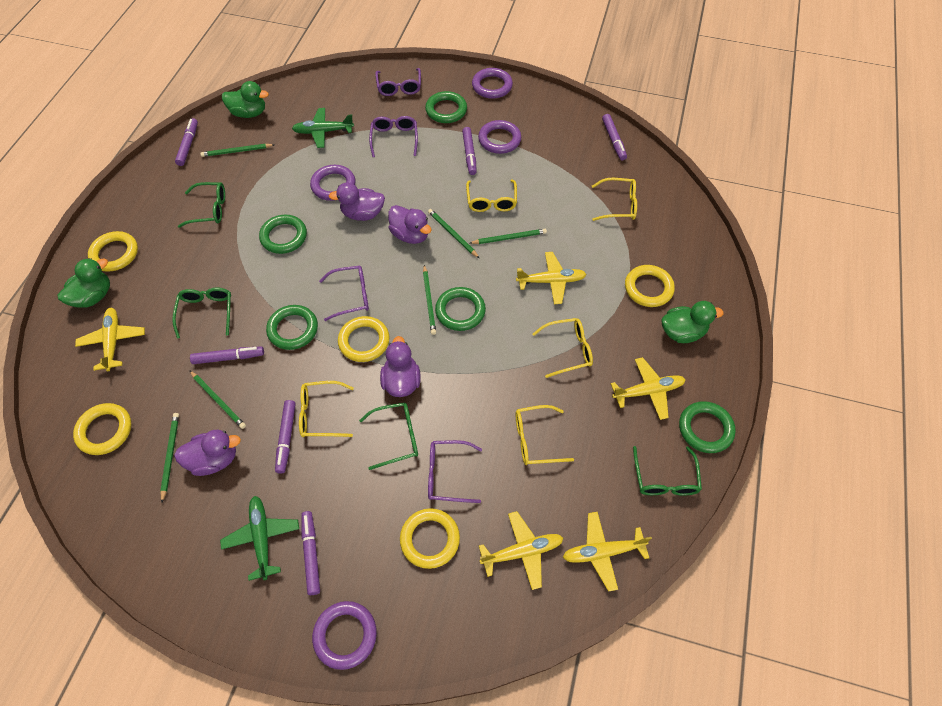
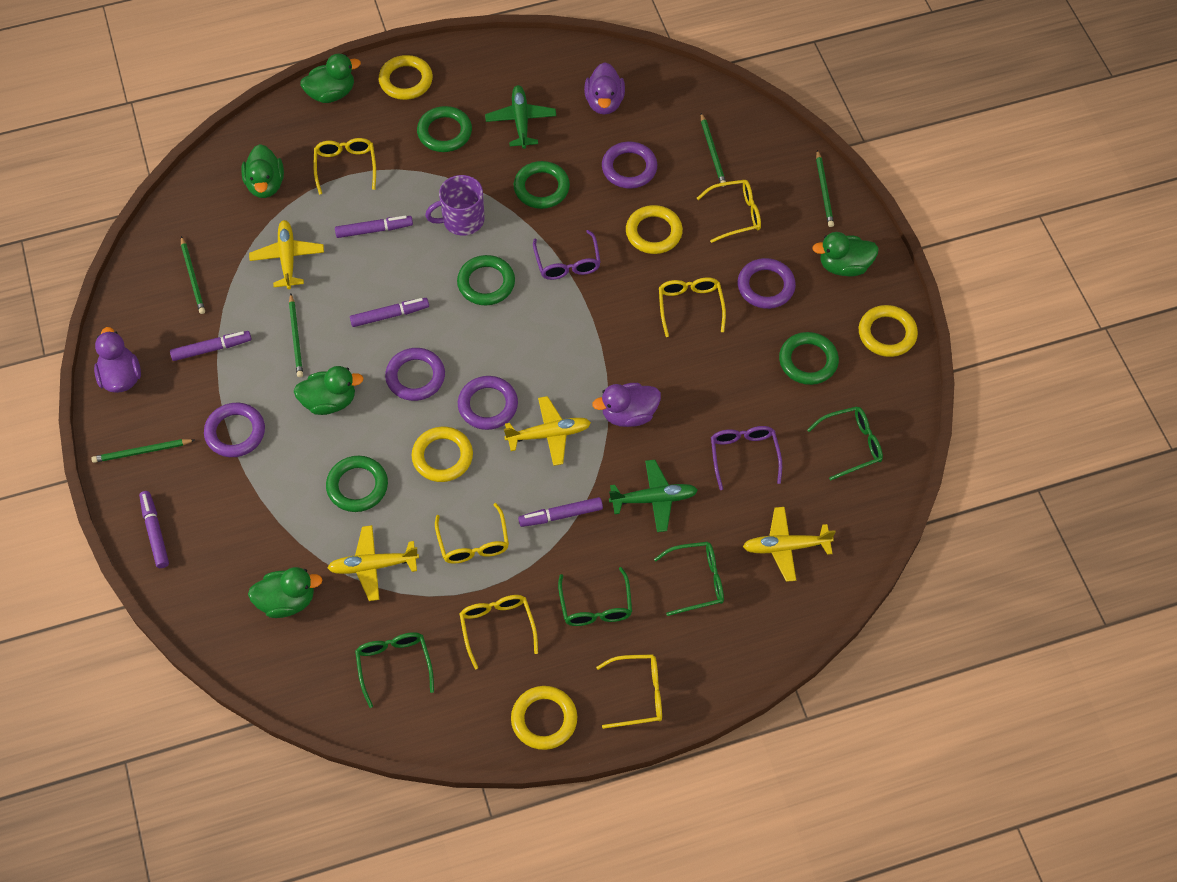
green duck: [58,258,110,308] [222,81,269,118] [661,301,724,343] = 3 -> [241,144,284,198] [248,567,323,618] [293,366,364,415] [300,54,361,103] [812,232,879,276] = 5
green pencil: [160,413,179,503] [189,370,246,429] [200,144,275,157] [423,265,436,335] [428,209,479,258] [470,229,547,244] = 6 -> [91,439,195,463] [181,236,205,314] [289,293,303,377] [701,113,726,187] [816,150,834,227] = 5
purple duck: [174,430,241,476] [329,182,385,221] [380,336,421,397] [388,205,432,244] = 4 -> [94,327,141,393] [584,62,625,115] [592,383,661,427] = 3
purple glasses: [319,266,369,321] [369,116,418,157] [375,68,421,96] [428,440,482,503] = 4 -> [533,230,601,280] [711,426,782,490] = 2
purple marker: [175,118,198,166] [190,346,264,364] [275,400,296,474] [301,511,320,595] [462,127,477,175] [602,114,627,160] = 6 -> [139,491,169,568] [170,331,251,361] [335,216,413,238] [350,298,429,327] [518,497,603,527] = 5
purple mug: none = 0 -> [425,175,484,235] = 1
purple ring: [310,165,355,201] [312,601,377,670] [472,68,513,99] [478,120,521,154] = 4 -> [204,403,265,457] [385,348,445,401] [458,376,518,430] [602,142,657,189] [738,258,796,309] = 5
yellow glasses: [299,381,354,437] [466,179,517,212] [516,405,574,465] [533,318,593,378] [592,178,637,221] = 5 -> [313,138,376,195] [435,503,509,564] [460,595,538,669] [596,654,662,729] [659,277,726,337] [697,180,761,243] = 6
yellow plane: [75,308,145,371] [479,511,563,590] [516,252,587,304] [563,512,652,592] [611,357,686,420] = 5 -> [249,220,324,289] [327,525,419,601] [504,396,591,466] [743,507,836,582] = 4

